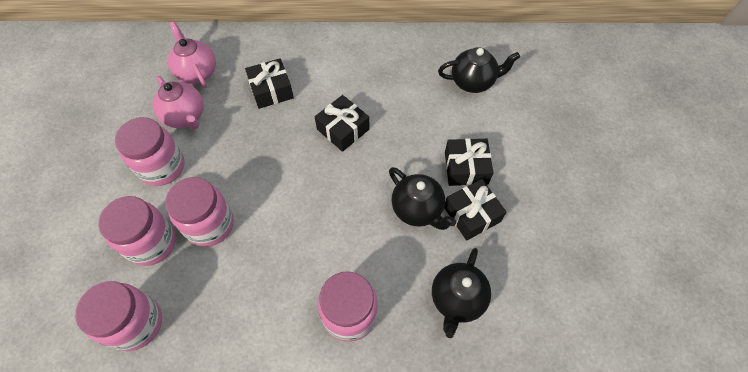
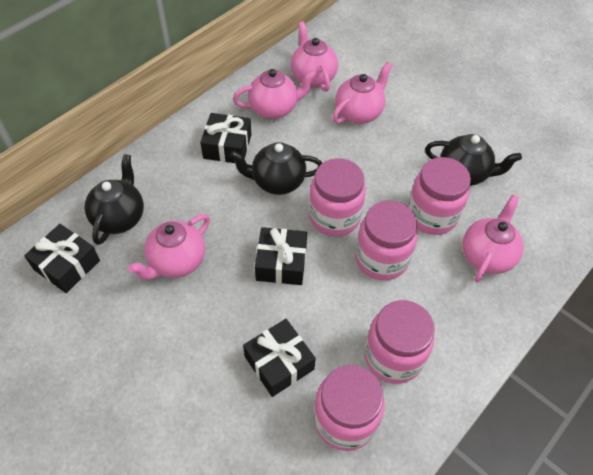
pink teapot: [152,76,204,130] [168,21,216,88] = 2 -> [128,214,210,280] [233,69,316,119] [291,22,338,92] [332,62,392,124] [462,194,524,283] = 5

